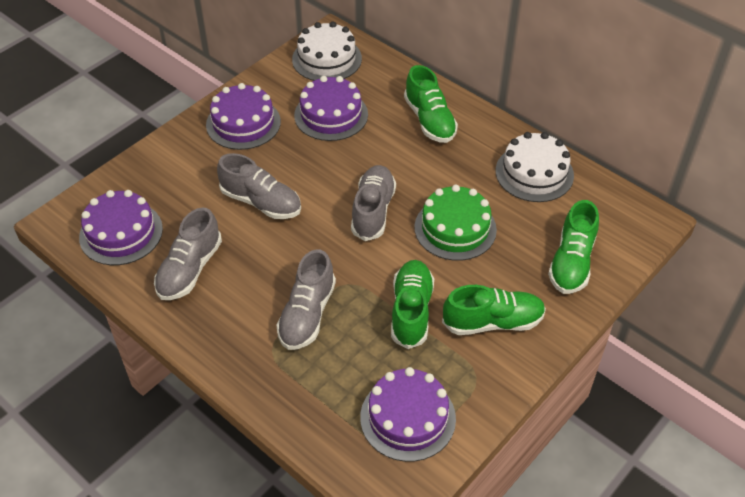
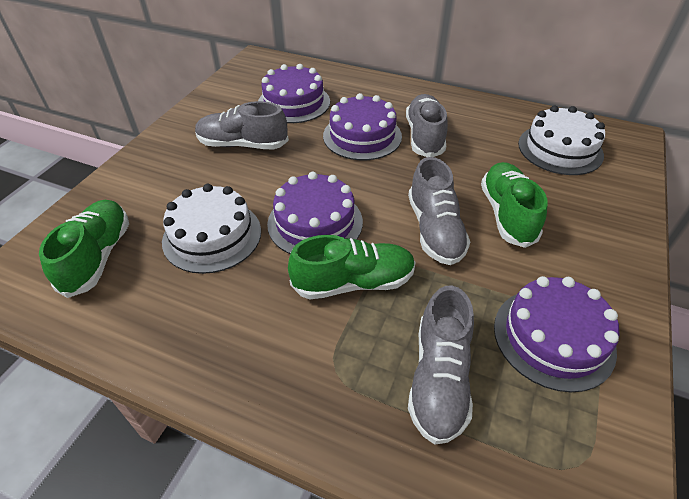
green cake: [414,185,497,261] = 1 -> none = 0
green shoe: [391,260,434,349] [404,65,458,143] [442,285,546,335] [548,200,599,294] = 4 -> [39,200,129,298] [288,235,416,299] [481,162,548,248] = 3

